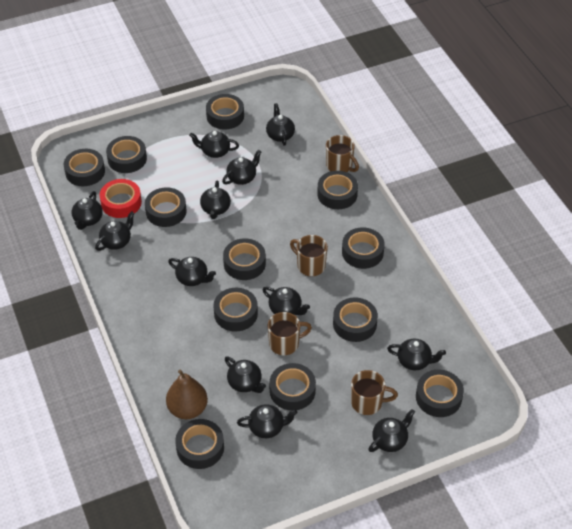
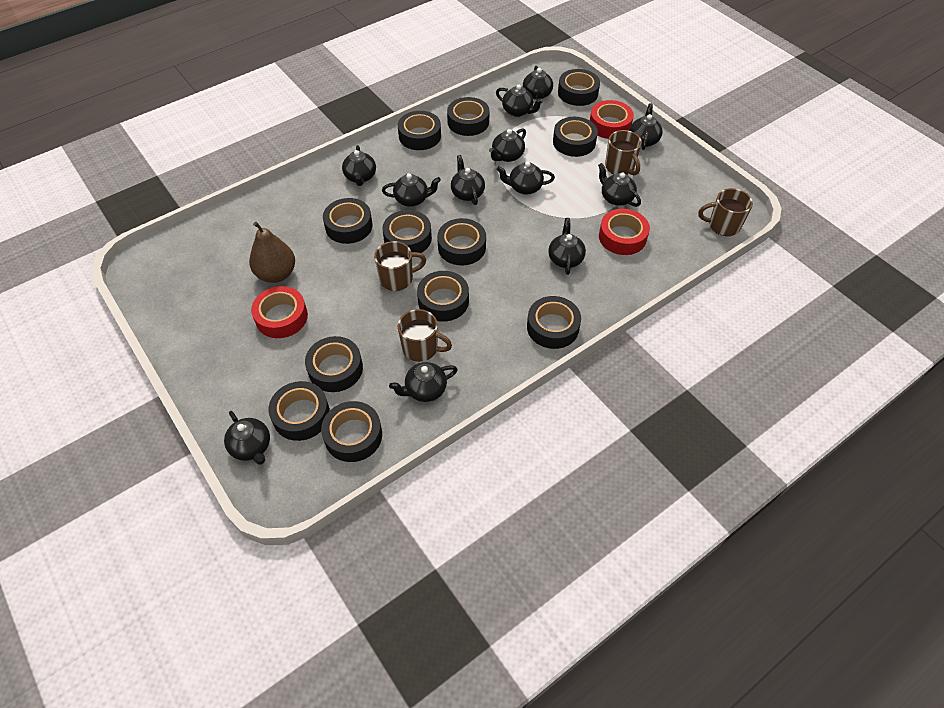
red tape: [100,179,142,218] = 1 -> [251,286,308,338] [590,100,634,139] [599,209,650,255] = 3

